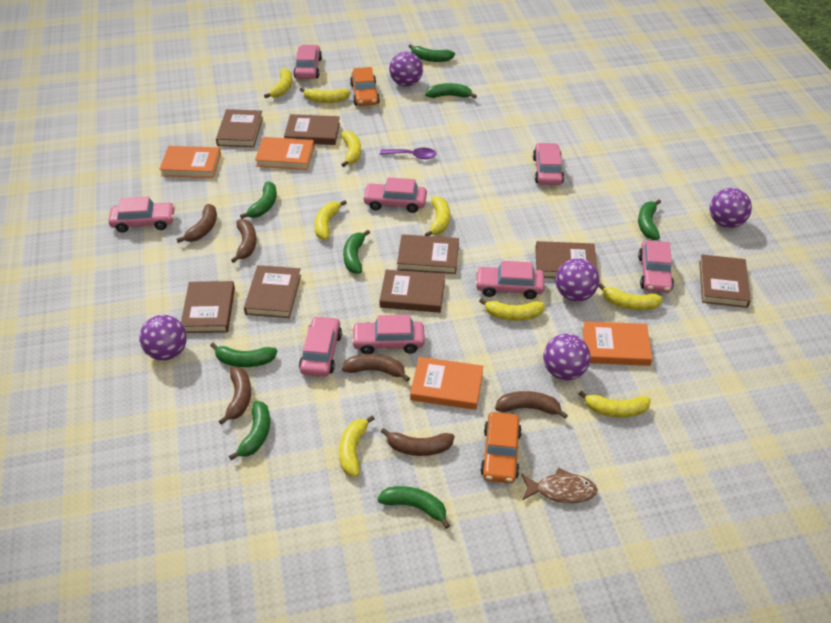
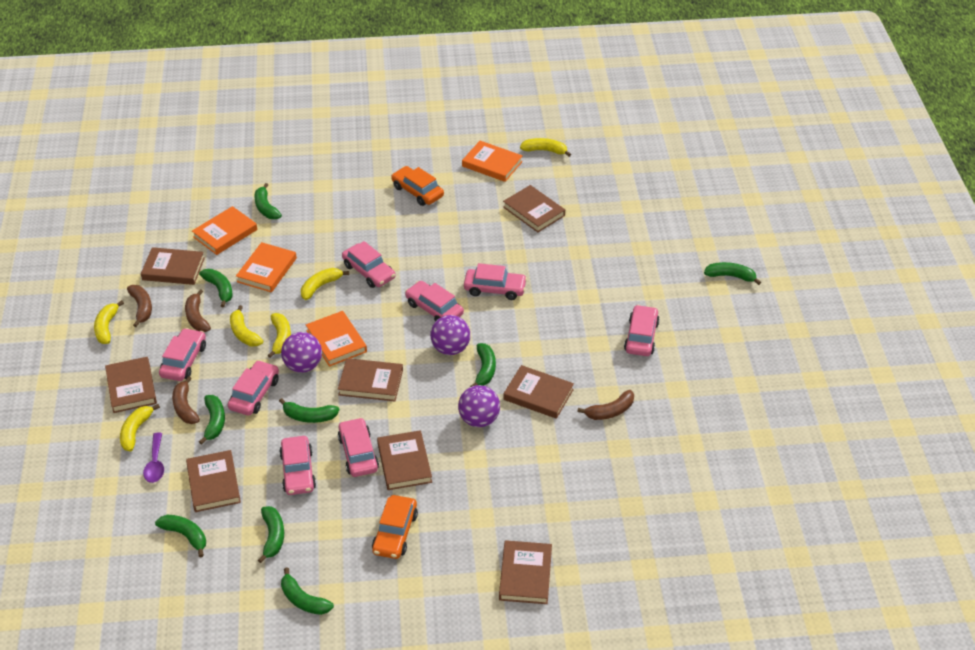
brown banana: [177,204,217,243] [219,367,251,425] [231,219,257,263] [342,354,410,382] [381,428,454,456] [495,391,568,419] = 6 -> [127,285,152,327] [172,376,200,424] [185,289,211,332] [577,390,634,420] = 4
brown fish: [521,467,598,503] = 1 -> none = 0
green banana: [210,343,277,367] [229,401,270,460] [240,181,277,219] [343,230,370,274] [377,486,450,529] [408,44,455,62] [425,83,477,98] [638,199,661,240] = 8 -> [155,515,206,557] [199,269,233,307] [199,395,225,445] [255,183,282,219] [258,506,284,563] [279,398,340,423] [281,567,334,615] [470,343,496,387] [704,262,761,285] = 9
purple ball: [139,315,187,361] [389,51,423,87] [543,334,591,380] [556,258,600,302] [710,188,752,228] = 5 -> [281,332,322,373] [430,315,470,355] [458,385,500,427] = 3
yellow banana: [264,68,292,98] [300,87,351,103] [315,200,347,240] [339,415,375,477] [341,131,361,167] [425,196,450,236] [479,298,545,321] [579,391,651,418] [598,283,663,310] = 9 -> [94,300,124,344] [120,404,160,451] [230,305,263,346] [267,313,291,358] [301,268,349,300] [520,138,571,157] = 6

